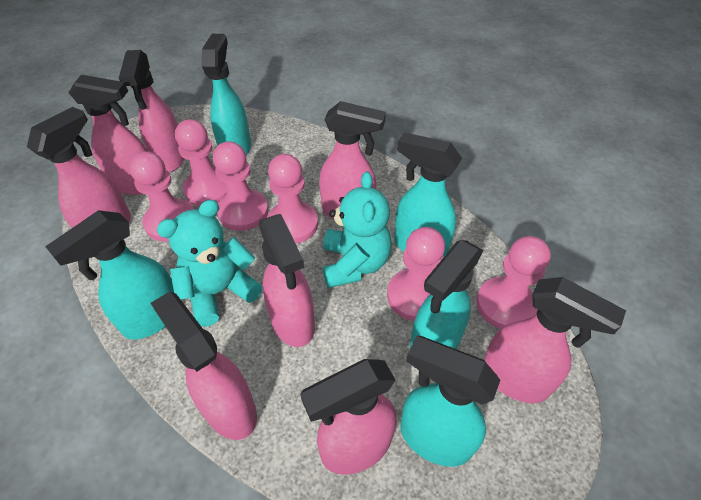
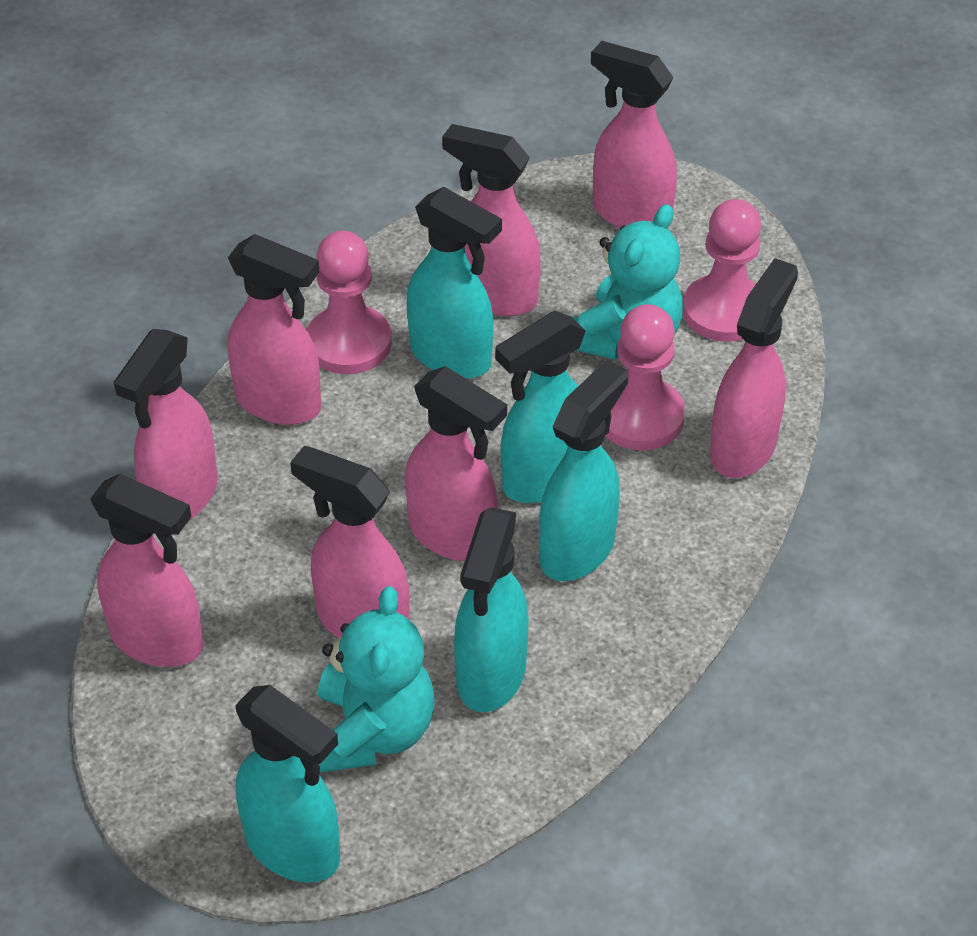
pink pawn: [129,151,194,241] [175,119,227,206] [213,141,268,231] [267,154,318,244] [387,227,445,321] [476,236,551,329] = 6 -> [307,231,392,374] [605,304,685,450] [683,199,761,342] = 3

